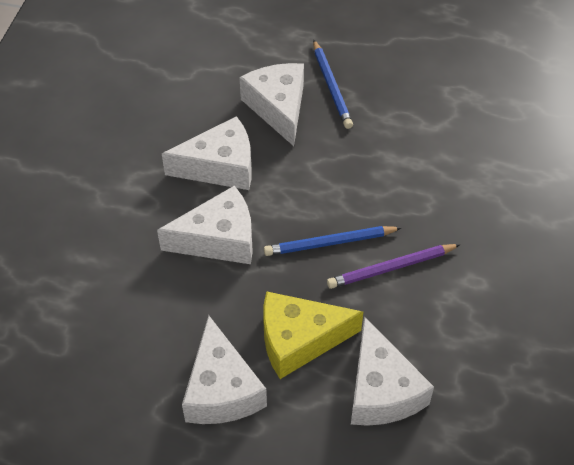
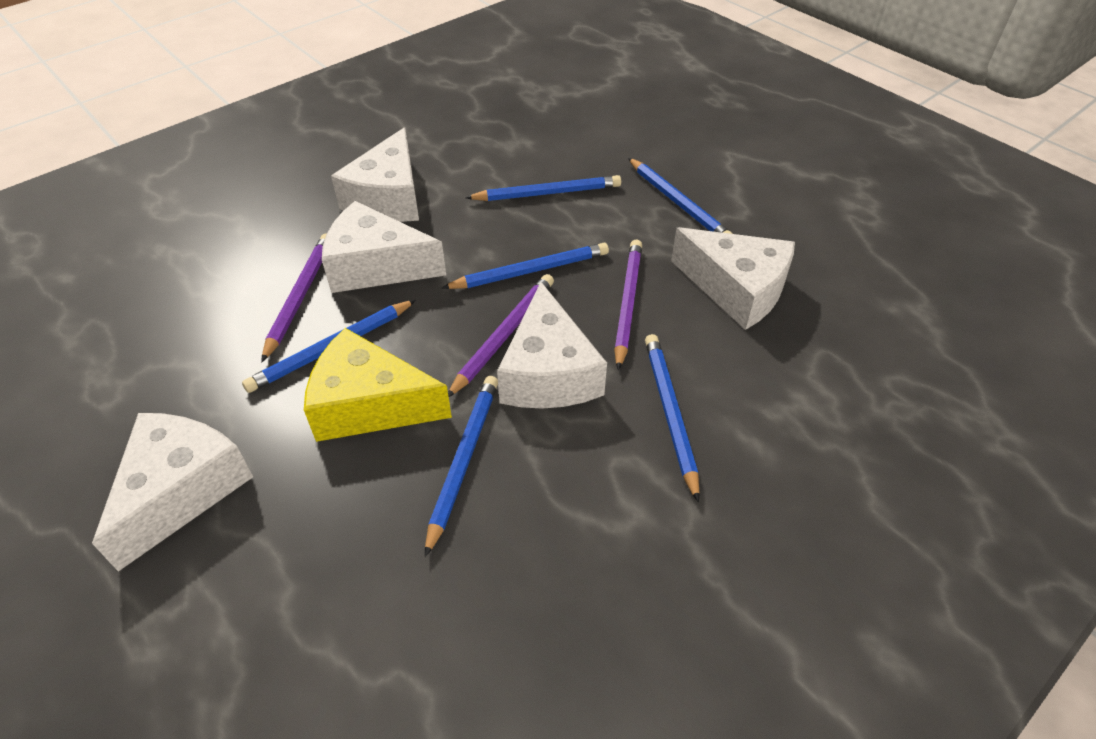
blue pencil: [264,226,401,256] [313,39,353,129] = 2 -> [242,300,416,393] [425,376,498,557] [442,243,609,289] [465,175,621,201] [628,158,733,234] [645,334,699,503] = 6
purple pencil: [327,244,461,289] = 1 -> [261,233,327,362] [448,274,554,397] [614,240,642,370] = 3

